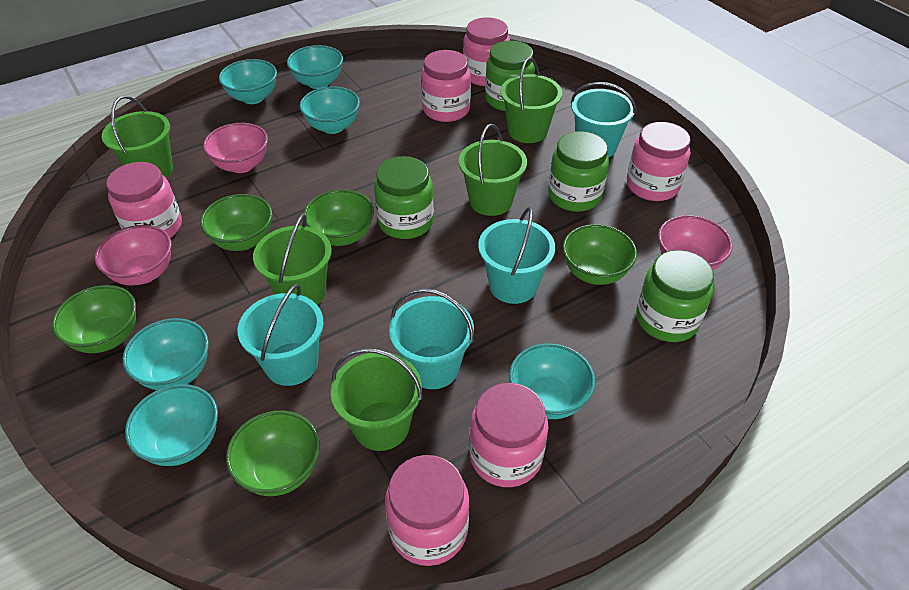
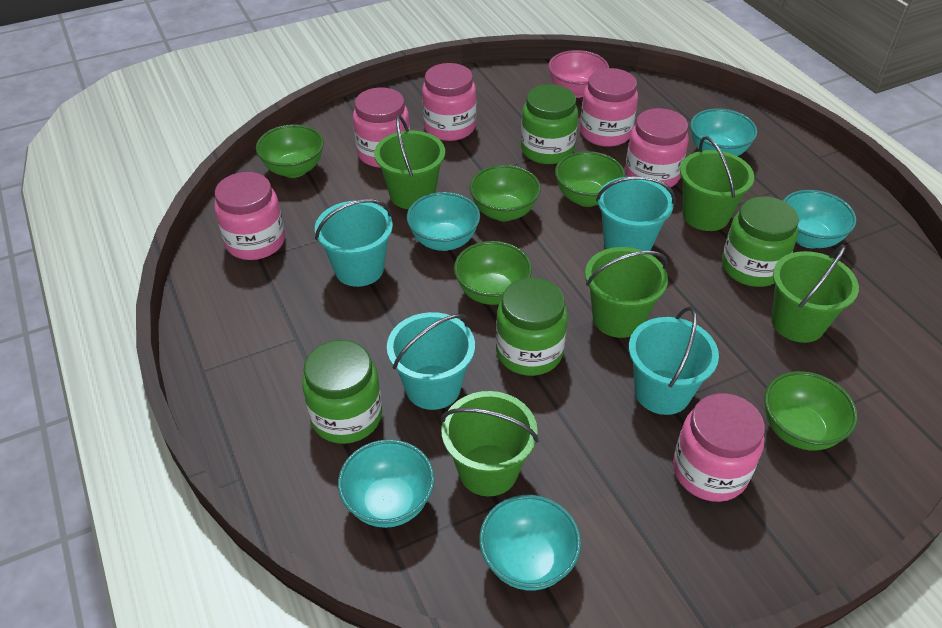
pink bowl: [95,225,172,285] [203,123,268,173] [658,215,733,270] = 3 -> [548,50,609,98] = 1
turquoise bowl: [122,318,209,390] [125,384,218,466] [219,59,277,104] [287,45,343,89] [300,86,360,134] [509,343,595,419] = 6 -> [338,439,434,528] [407,192,480,251] [479,495,581,590] [690,108,757,156] [783,190,856,248] = 5

